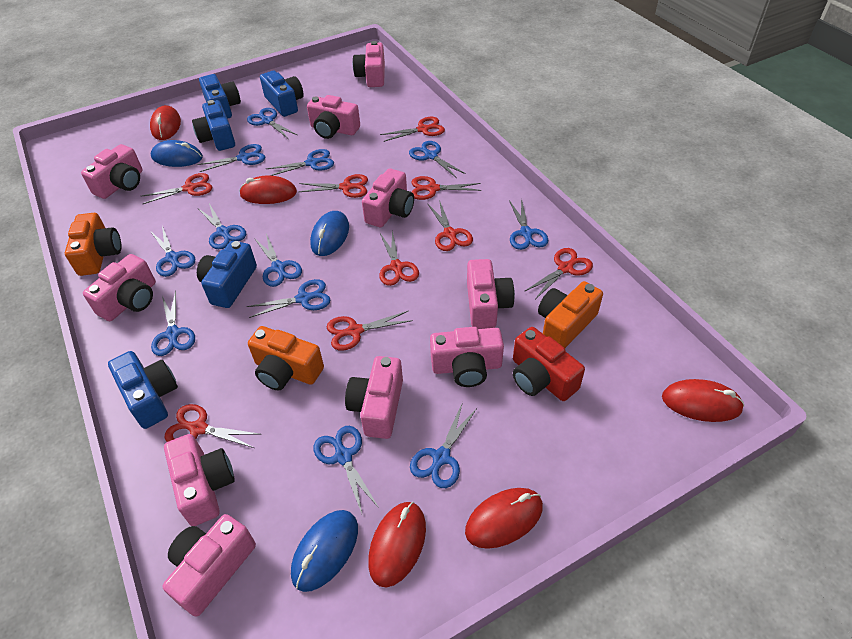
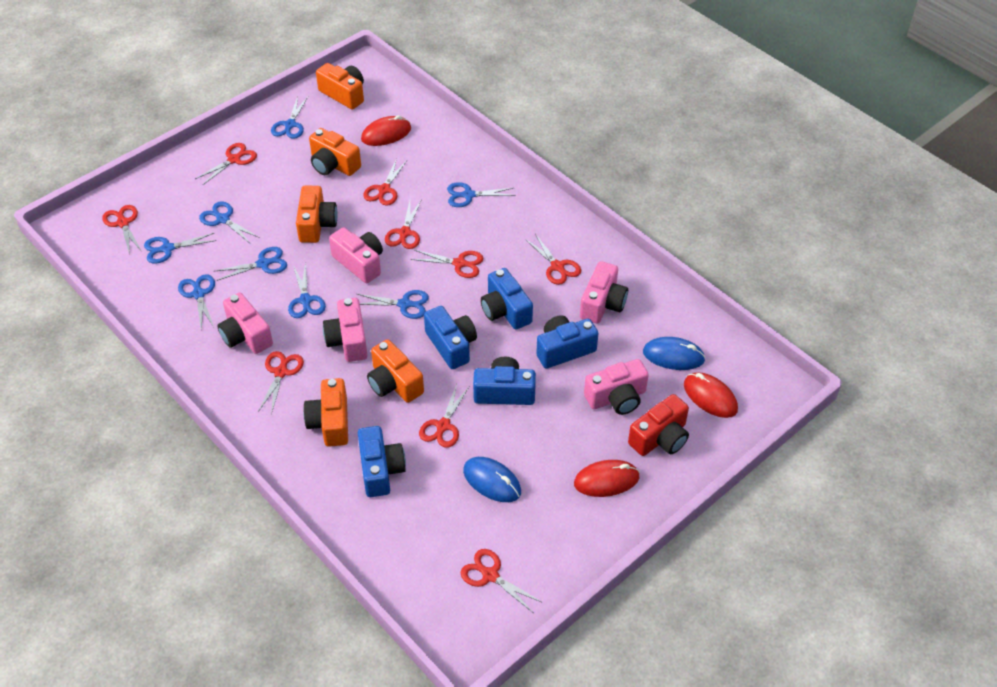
blue mouse: [151,140,203,167] [291,510,358,592] [310,211,349,256] = 3 -> [463,457,521,502] [643,337,706,370] = 2
blue scissors: [150,226,195,277] [151,291,195,356] [197,144,265,172] [198,204,246,249] [247,108,297,138] [247,279,330,318] [254,233,302,287] [266,149,334,176] [313,426,379,516] [409,141,466,178] [410,402,478,488] [509,198,548,250] = 12 -> [144,233,217,264] [178,274,215,330] [199,201,260,243] [215,247,287,281] [271,96,308,139] [288,263,326,318] [357,290,429,319] [447,182,516,207] = 8
orange camera: [65,213,121,276] [248,326,324,391] [538,281,603,348] = 3 -> [296,186,338,243] [303,378,348,447] [309,128,361,176] [316,63,364,110] [367,339,424,403] = 5
pink camera: [81,144,143,199] [83,254,156,321] [162,514,256,617] [164,434,235,526] [307,95,360,139] [345,356,403,439] [353,41,385,87] [362,168,414,227] [430,327,504,387] [467,259,515,329] = 10 -> [217,293,273,354] [323,298,367,362] [329,227,383,283] [580,261,628,323] [584,359,649,415] = 5
red mouse: [150,105,181,140] [239,176,297,204] [368,502,426,587] [465,488,543,549] [662,379,744,422] = 5 -> [361,115,411,146] [574,460,640,497] [684,372,738,418] = 3

